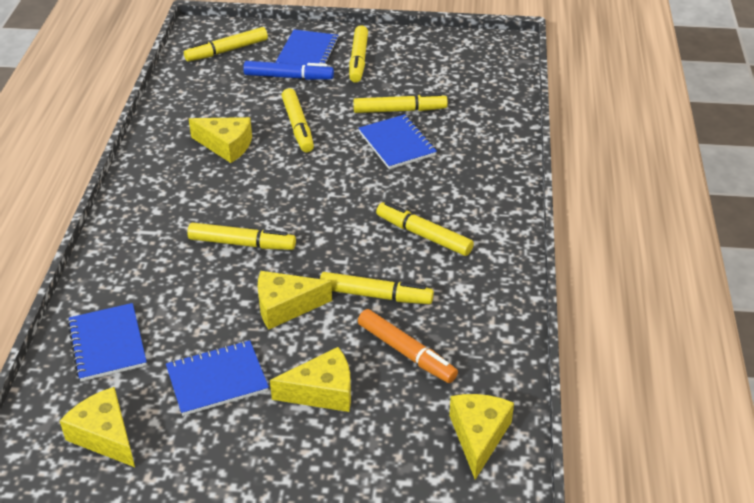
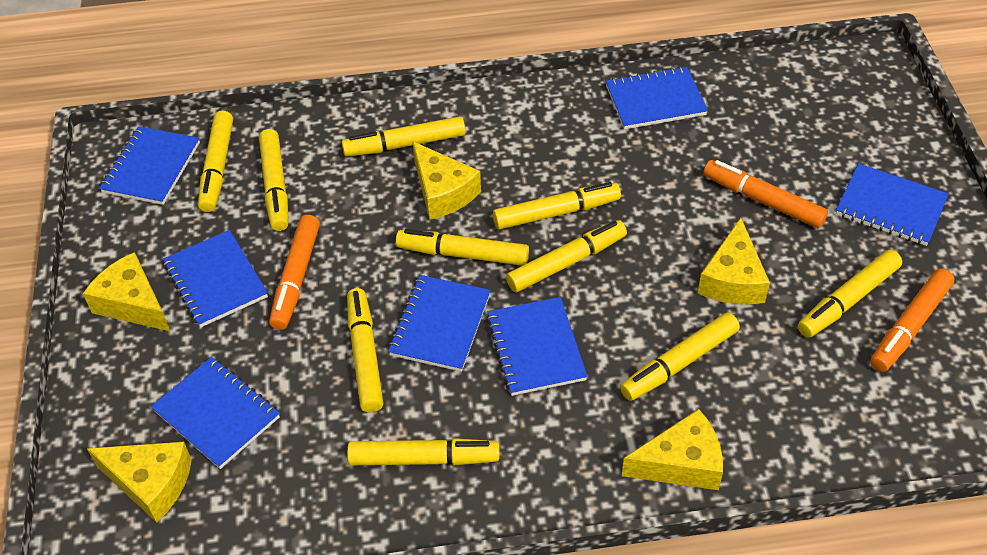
blue marker: [243,61,334,80] = 1 -> none = 0
blue notebook: [67,303,147,381] [166,340,269,416] [276,29,339,65] [358,114,437,169] = 4 -> [99,126,200,205] [151,357,280,469] [163,230,268,328] [388,275,491,372] [487,297,587,396] [606,66,708,130] [836,163,949,246] = 7
orange marker: [358,309,458,383] = 1 -> [269,215,320,330] [704,160,828,228] [870,268,954,372] = 3
yellow marker: [184,27,268,62] [187,222,296,250] [281,88,314,152] [320,272,434,304] [349,25,368,83] [353,93,448,113] [376,202,474,256] = 7 -> [198,111,233,212] [259,129,288,231] [342,116,466,157] [347,288,383,413] [347,438,500,465] [396,229,529,266] [493,182,621,230] [506,220,627,292] [620,312,740,401] [798,250,902,338] = 10

